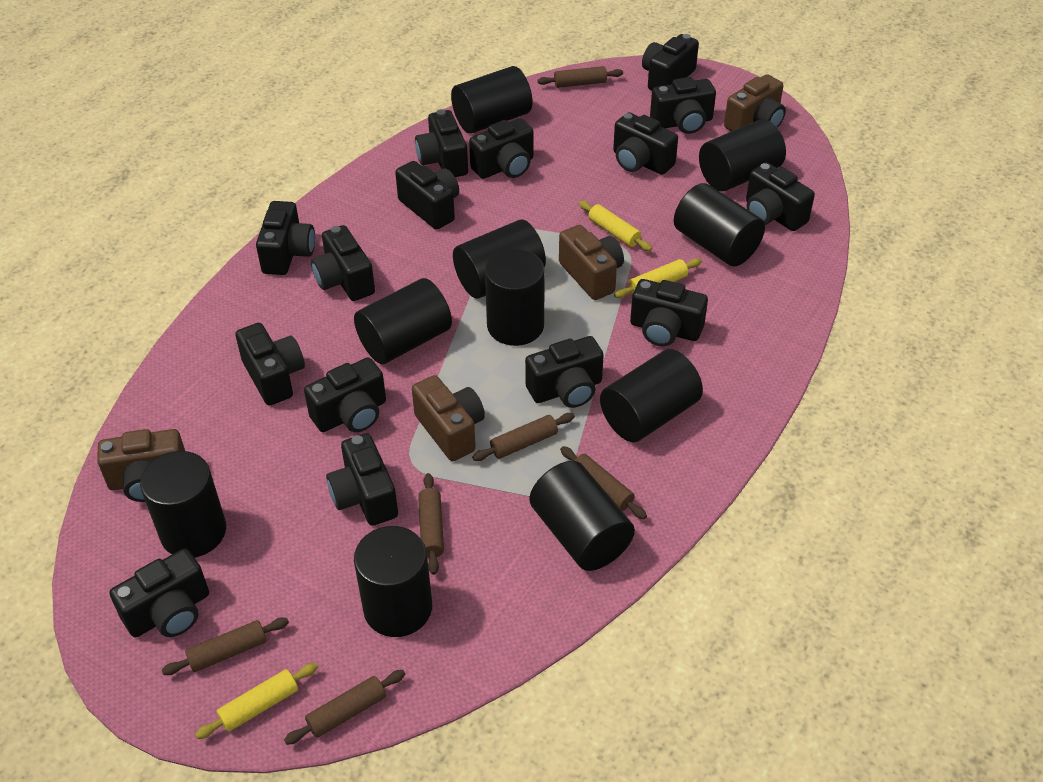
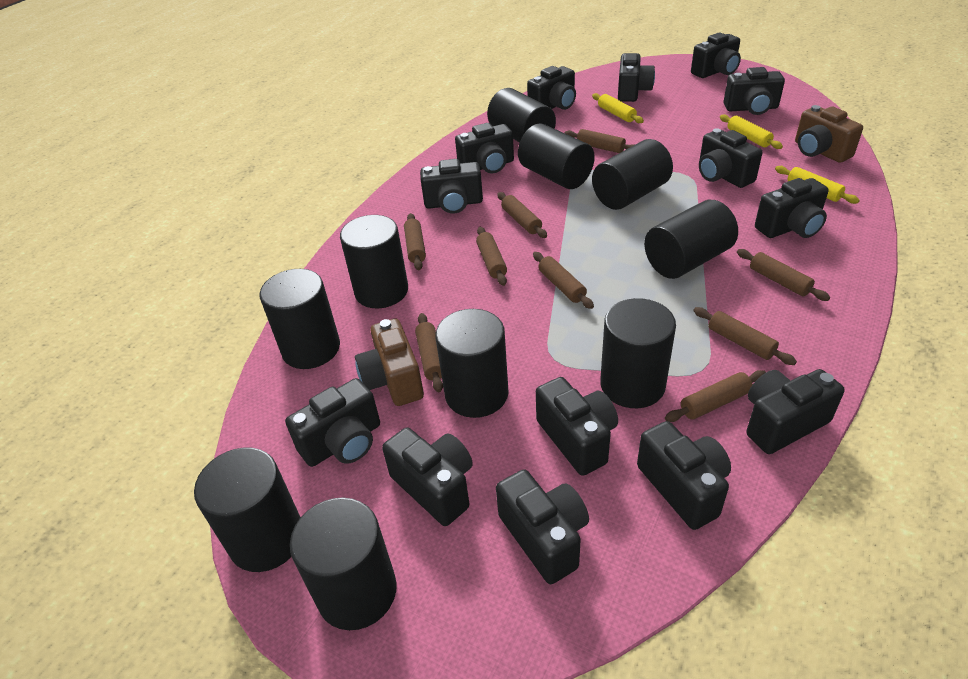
black camera: [110,548,209,637] [235,323,305,406] [256,201,315,275] [304,357,386,432] [311,225,375,301] [326,433,398,526] [395,161,459,230] [415,109,468,177] [469,118,534,179] [525,336,604,408] [613,112,678,175] [630,279,708,346] [642,34,699,90] [650,77,716,134] [746,162,815,231] = 15 -> [285,378,380,467] [382,427,473,526] [420,159,483,213] [455,123,514,174] [496,469,589,584] [527,66,576,110] [536,377,618,476] [618,53,655,102] [637,421,731,530] [691,33,741,78] [699,128,762,188] [724,67,785,115] [746,369,845,454] [755,178,829,238] = 14
brown camera: [97,429,185,502] [412,375,485,461] [559,225,624,300] [724,74,786,131] = 4 -> [355,319,424,406] [795,105,863,163] = 2
brown rolling pin: [162,617,289,675] [284,670,405,745] [418,473,444,575] [472,413,575,461] [537,66,623,88] [560,446,647,519] = 6 -> [404,213,426,270] [415,313,443,392] [476,227,507,286] [497,192,547,238] [533,252,594,309] [565,129,634,153] [665,370,766,422] [693,307,797,365] [737,249,830,301] = 9

